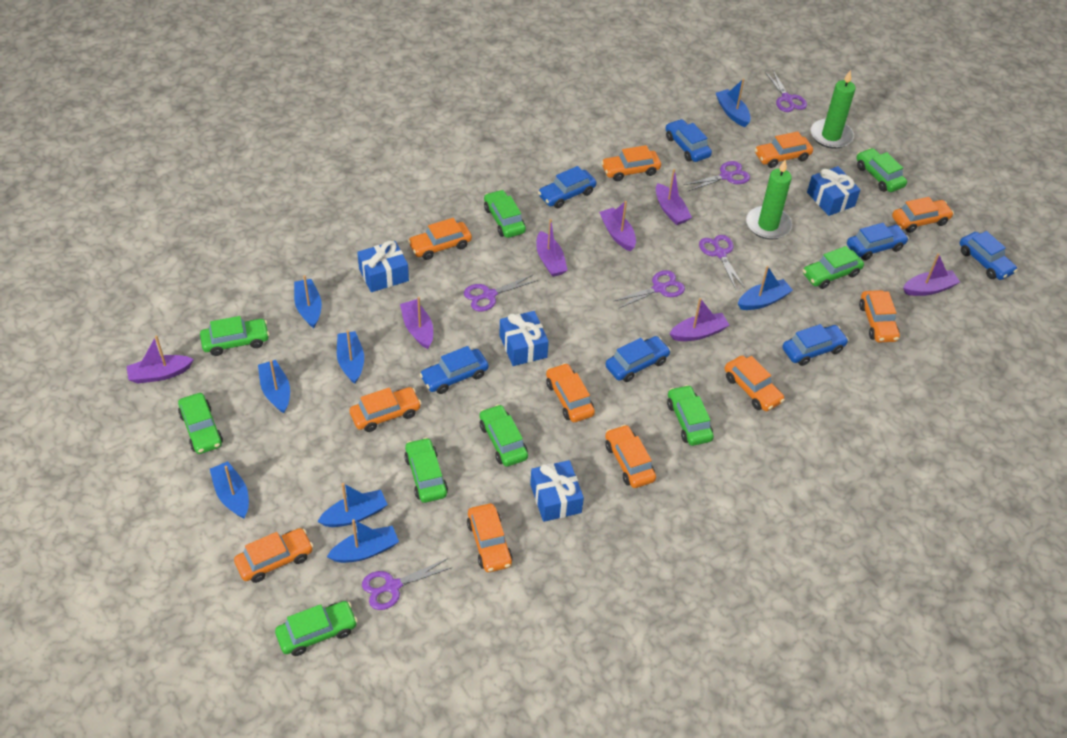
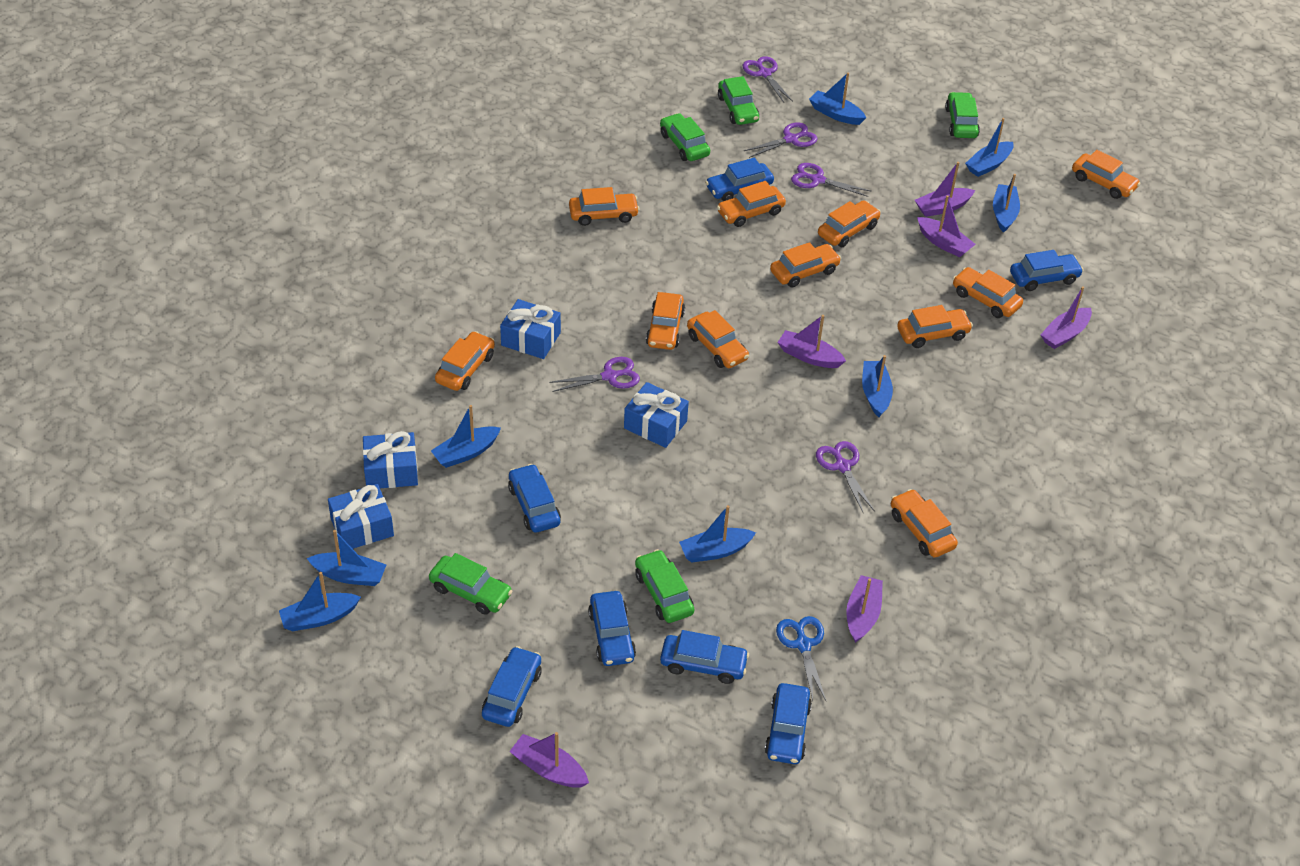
blue scissors: none = 0 -> [776,616,826,701] = 1
green candle: [746,160,792,240] [811,70,856,149] = 2 -> none = 0
green car: [178,393,223,454] [200,316,269,356] [275,601,357,656] [404,437,448,503] [480,404,528,467] [484,190,526,238] [667,385,714,446] [803,246,864,289] [856,148,907,192] = 9 -> [429,553,513,615] [635,549,694,623] [660,113,710,161] [718,76,759,125] [945,92,980,138] = 5
purple boat: [126,335,194,384] [400,297,433,349] [536,219,568,277] [599,201,636,252] [656,169,692,225] [670,298,729,341] [903,253,960,296] = 7 -> [509,732,589,788] [777,315,846,368] [846,575,883,643] [915,162,975,217] [917,195,976,258] [1041,286,1092,349] = 6
purple scissors: [362,558,453,610] [464,275,538,312] [614,270,685,309] [683,161,750,191] [699,235,745,289] [765,70,807,112] = 6 -> [549,357,640,392] [743,56,793,103] [744,122,818,158] [791,163,871,197] [816,441,875,512] = 5

